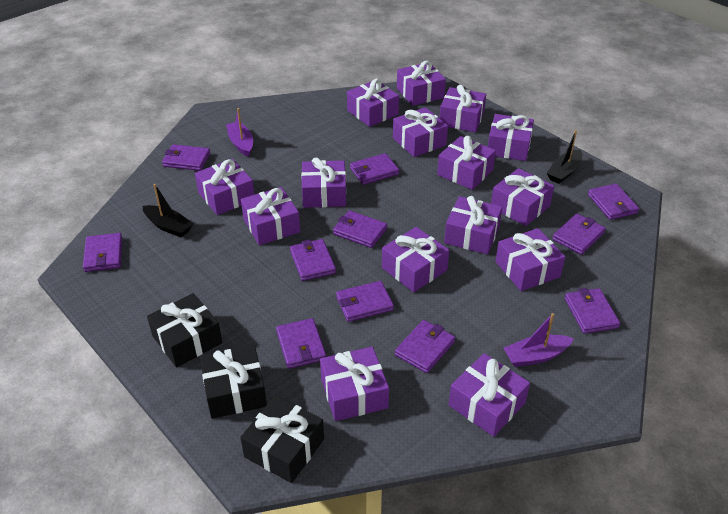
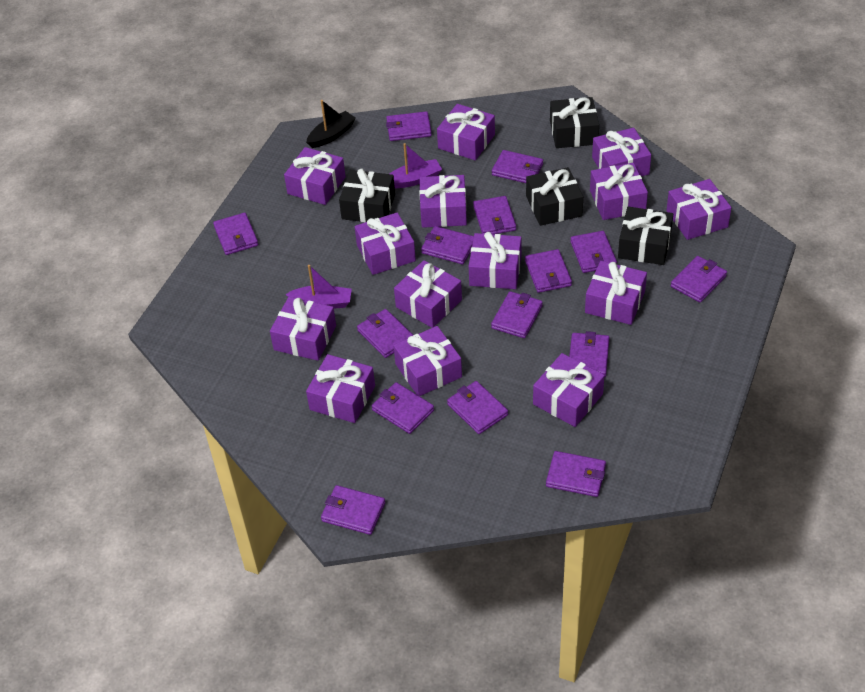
black boat: [143,184,194,237] [547,130,583,184] = 2 -> [306,100,356,148] = 1
black gift: [147,293,222,368] [200,345,267,419] [240,395,324,483] = 3 -> [339,169,395,222] [526,167,583,226] [550,97,599,148] [618,207,673,265] = 4
purple gift: [195,159,254,215] [241,187,300,245] [301,157,346,208] [320,347,389,421] [347,79,399,127] [382,227,449,292] [393,107,448,157] [397,61,446,106] [437,136,496,190] [439,85,486,132] [444,196,502,254] [449,353,530,437] [488,114,534,161] [491,168,554,226] [495,228,565,291] = 15 -> [270,297,336,361] [284,147,346,205] [306,354,375,423] [355,213,416,275] [393,326,462,396] [394,260,462,328] [419,175,467,228] [437,104,495,160] [469,232,521,289] [533,353,604,427] [585,261,647,325] [590,163,648,220] [592,128,651,176] [666,179,732,240] = 14
purple wallet: [83,233,122,272] [162,144,210,171] [276,318,326,369] [290,239,336,281] [333,210,387,248] [336,281,394,322] [350,153,399,185] [395,320,455,373] [552,214,606,255] [565,288,620,334] [588,183,639,220] = 11 -> [213,213,258,255] [321,485,385,535] [357,309,413,358] [372,382,434,434] [386,111,432,141] [421,226,474,264] [447,381,508,434] [473,196,516,234] [491,291,543,338] [492,150,543,183] [525,249,572,293] [546,451,606,497] [569,331,610,377] [570,231,617,273] [671,256,727,303] = 15

